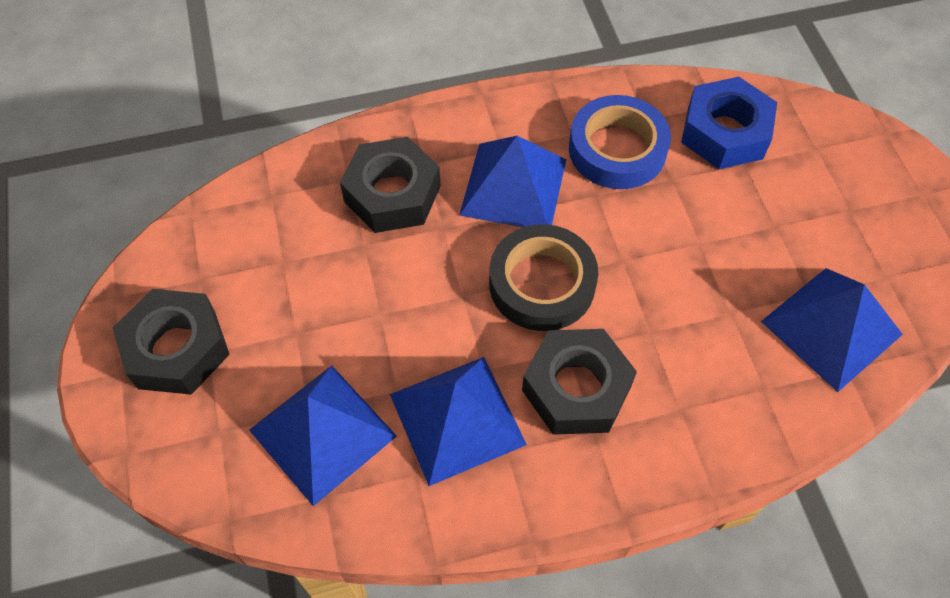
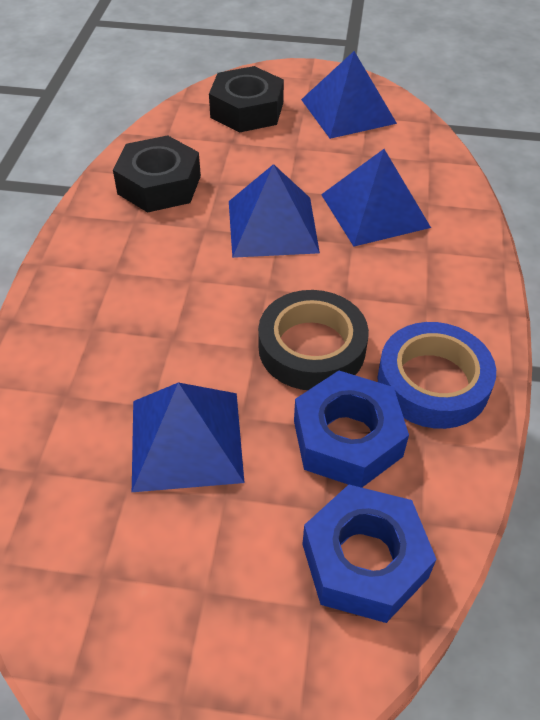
black nut: [113,289,230,395] [340,137,440,233] [522,329,637,435] = 3 -> [113,135,201,213] [209,66,284,133] = 2
blue nut: [681,77,777,169] = 1 -> [294,371,409,488] [302,485,436,623] = 2

